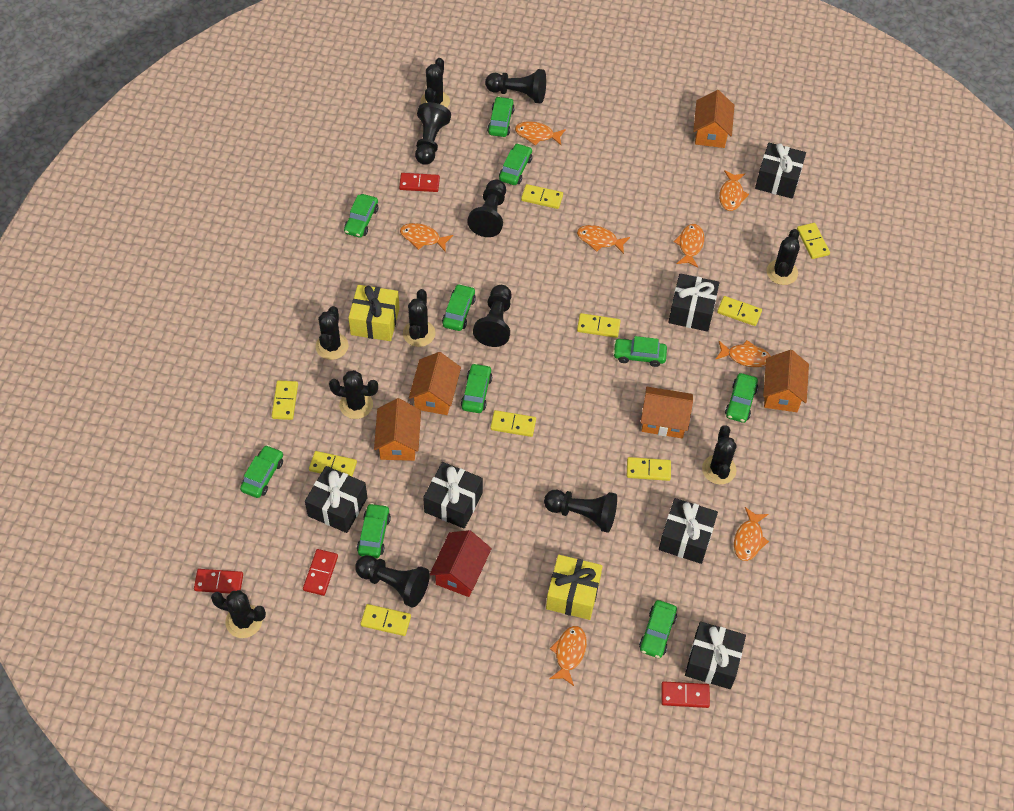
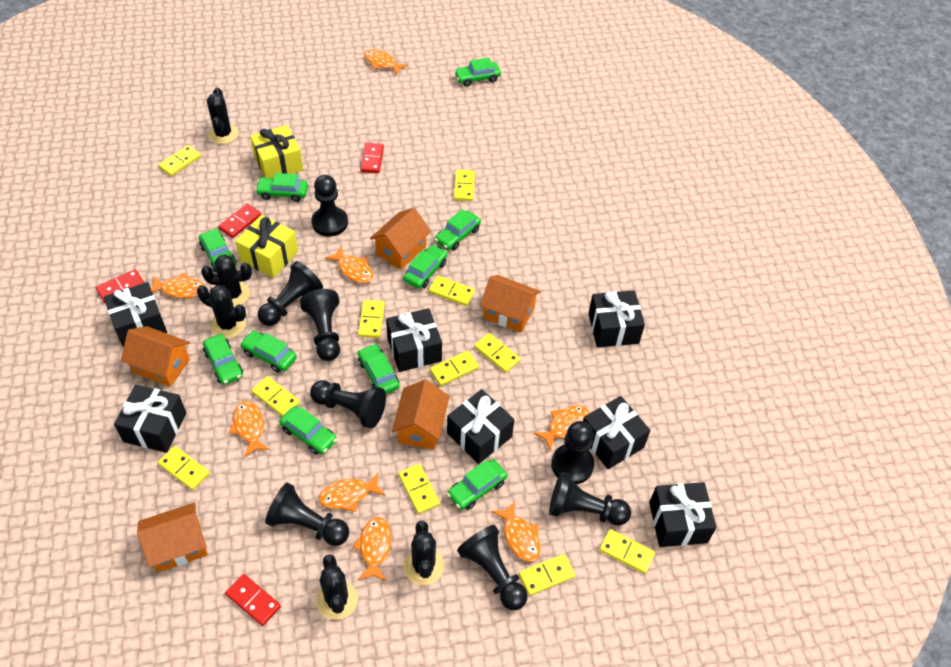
black cactus: [211,590,266,638] [315,306,349,360] [329,370,378,419] [403,289,436,347] [420,58,450,108] [702,425,737,485] [767,229,800,285] = 7 -> [197,285,246,339] [201,254,252,307] [207,88,238,144] [316,554,358,620] [404,521,444,585] = 5
black gift: [305,466,367,533] [423,462,483,529] [659,498,718,564] [668,273,719,332] [685,621,746,689] [755,143,806,199] = 6 -> [104,282,167,348] [114,385,186,453] [386,308,442,372] [447,389,514,464] [583,396,650,469] [588,290,645,348] [649,482,717,547] = 7
black pawn: [355,555,430,607] [415,102,451,165] [467,180,506,237] [473,285,512,347] [485,69,546,103] [544,490,617,533] = 6 -> [258,261,323,326] [265,482,349,546] [300,289,340,361] [310,380,386,429] [312,175,348,236] [457,525,528,610] [549,472,631,525] [551,421,594,484] = 8
red house: [430,530,492,597] = 1 -> none = 0
yellow domino: [272,380,298,420] [309,451,357,477] [360,604,411,636] [490,410,536,437] [521,184,563,209] [577,313,621,338] [627,457,671,481] [717,296,762,326] [797,223,830,259] = 9 -> [158,145,201,176] [158,446,210,490] [251,376,300,417] [358,300,385,338] [398,464,440,514] [429,275,475,306] [430,351,479,386] [454,170,475,201] [474,333,521,373] [519,554,575,596] [599,529,655,574] = 11

